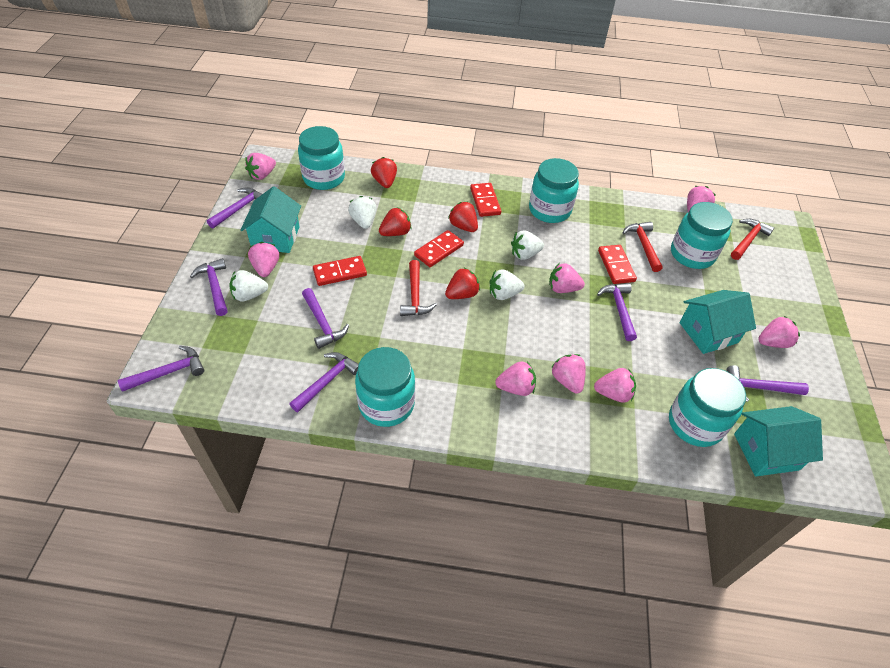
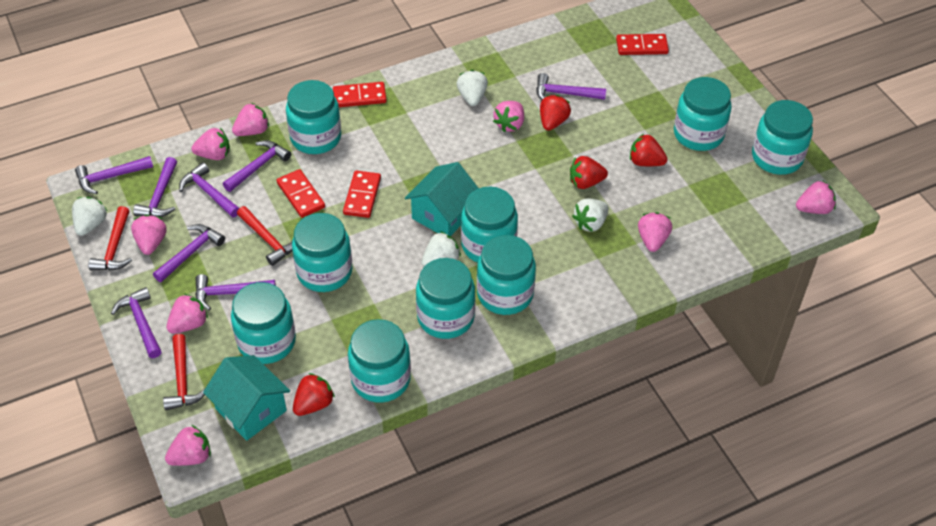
purple hammer: [118,346,204,392] [190,258,228,316] [207,188,262,229] [289,352,359,412] [302,288,349,349] [597,283,637,341] [726,365,809,402] = 7 -> [75,156,153,194] [111,287,162,358] [133,157,177,217] [153,224,225,282] [179,162,239,218] [195,274,276,311] [223,140,291,192] [536,73,606,100] = 8
turquoise house: [240,186,301,253] [679,290,756,354] [734,406,823,477] = 3 -> [203,355,290,441] [405,162,479,236] = 2
turquoise jar: [298,126,345,190] [355,347,415,427] [529,158,579,223] [669,368,746,447] [671,202,733,269] = 5 -> [231,282,296,364] [286,80,341,154] [292,213,352,292] [348,319,411,403] [416,258,475,339] [461,187,518,263] [477,235,536,315] [674,77,732,151] [752,100,813,175] = 9

